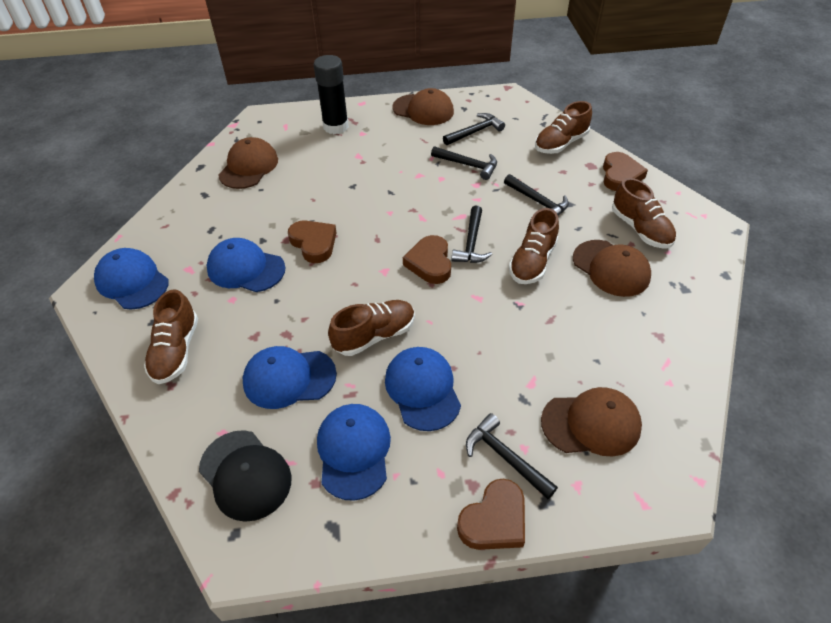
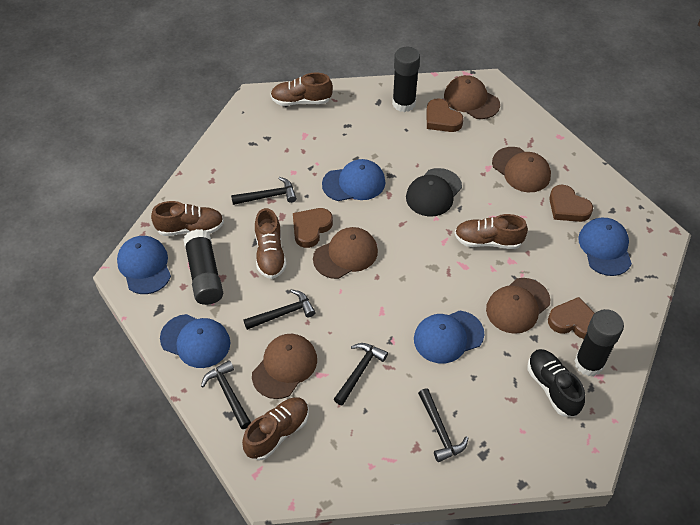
black glue stick: [314,55,349,134] = 1 -> [183,229,223,305] [392,47,420,112] [575,309,624,376] = 3
black shoe: none = 0 -> [527,349,585,417] = 1
brown cap: [218,137,278,189] [392,88,454,125] [541,387,642,457] [573,240,651,297] = 4 -> [252,334,317,399] [313,227,378,279] [444,75,500,119] [486,278,550,334] [492,147,551,192] = 5

